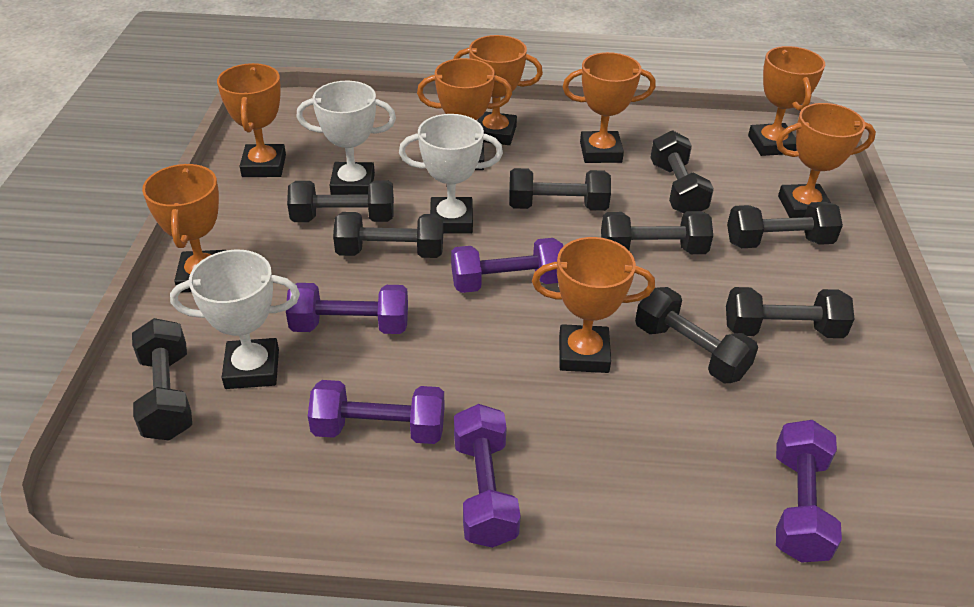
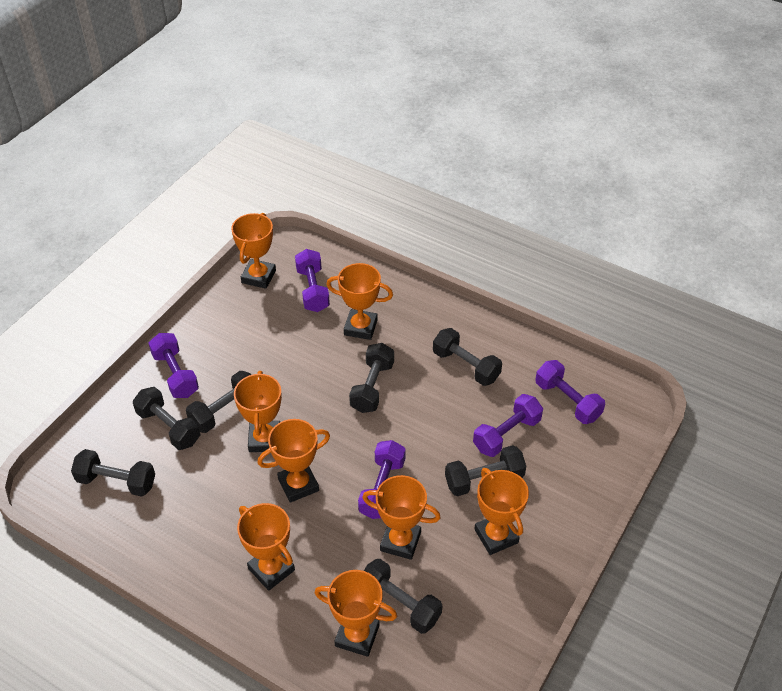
black dumbbell: [132,318,192,440] [287,180,394,222] [333,212,443,258] [509,168,611,211] [601,211,713,254] [635,287,758,383] [650,130,714,214] [726,287,854,338] [727,202,843,248] = 9 -> [71,449,155,497] [133,387,200,450] [186,371,251,433] [349,343,394,413] [364,559,442,634] [433,328,502,386] [445,445,526,496] = 7
white trophy: [170,250,300,389] [296,81,396,195] [399,114,503,234] = 3 -> none = 0

